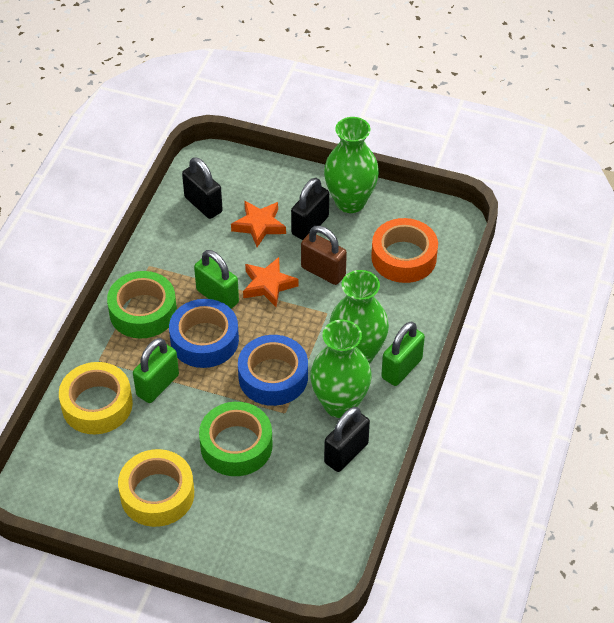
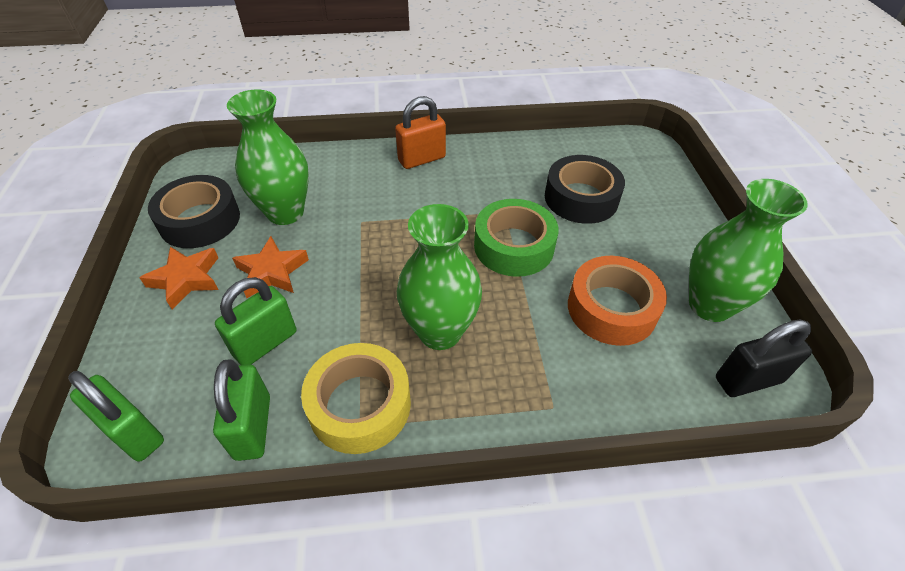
black padlock: [182,157,223,219] [291,178,329,240] [324,407,370,472] = 3 -> [716,319,812,397] = 1
black tape: none = 0 -> [148,175,240,248] [545,155,625,224] = 2
blue tape: [169,299,239,368] [238,335,308,406] = 2 -> none = 0
brown padlock: [301,226,347,285] = 1 -> none = 0
green tape: [107,271,177,339] [199,402,273,476] = 2 -> [474,199,559,277] = 1
orange padlock: none = 0 -> [395,96,446,169] = 1
yellow tape: [59,362,133,434] [118,449,194,527] = 2 -> [301,343,411,454] = 1

